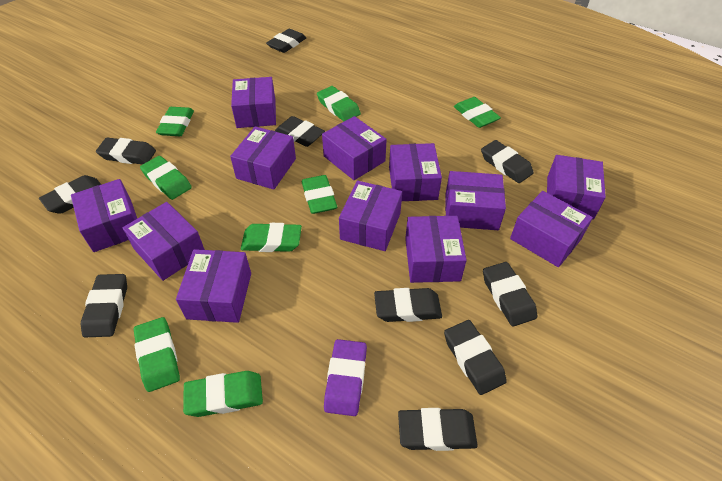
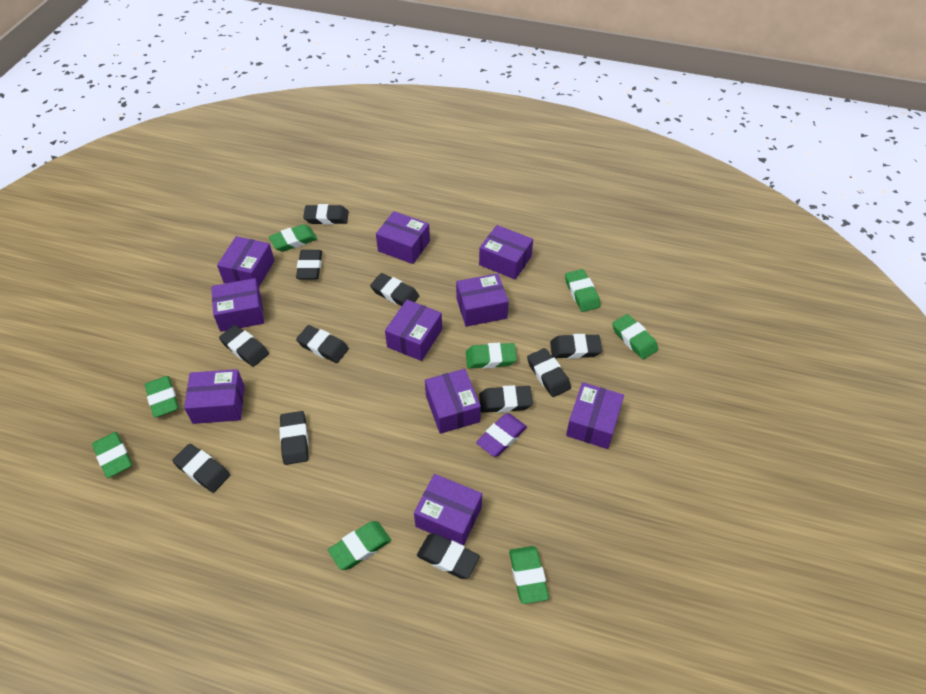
black eraser: [39,175,102,214] [81,274,127,337] [96,138,156,164] [266,29,306,53] [275,116,325,147] [374,288,442,322] [398,408,478,451] [444,320,507,395] [481,140,534,183] [483,262,537,327] = 10 -> [172,444,230,493] [219,325,269,367] [280,411,309,465] [296,250,322,280] [296,325,349,363] [303,204,349,225] [370,273,419,306] [417,534,480,579] [479,385,533,413] [527,348,571,397] [550,334,602,359] = 11
purple box: [71,179,137,252] [122,202,205,281] [176,249,251,323] [230,126,296,190] [231,77,276,128] [322,116,387,180] [339,181,402,251] [389,143,442,201] [405,216,467,283] [445,171,506,230] [510,191,593,267] [547,155,606,219] = 12 -> [184,369,245,424] [211,278,264,332] [217,236,275,287] [376,211,430,264] [385,300,442,361] [414,474,482,546] [425,369,481,434] [456,273,509,327] [479,225,533,280] [566,382,624,449] = 10

